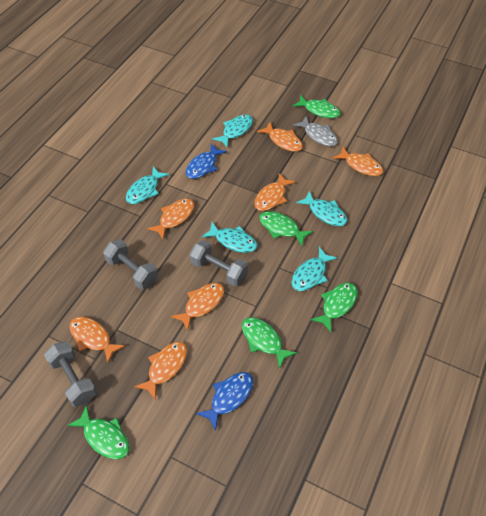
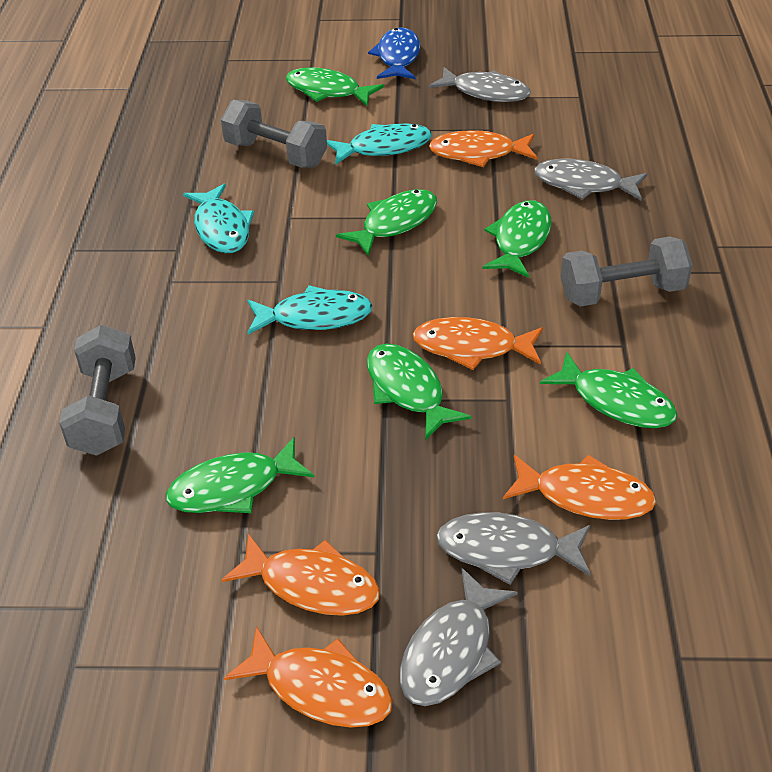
blue fish: [185,144,227,179] [196,372,254,431] = 2 -> [368,27,420,79] = 1
green fish: [67,405,129,459] [242,317,297,369] [259,211,313,246] [292,95,341,118] [311,283,358,332] = 5 -> [166,437,314,513] [286,67,384,106] [336,189,437,257] [367,344,471,440] [482,200,552,278] [540,352,677,428] = 6
grey fish: [293,116,338,146] = 1 -> [400,567,518,706] [429,67,530,102] [436,512,591,585] [534,159,648,200] = 4
orange fish: [69,317,125,363] [134,342,187,399] [147,199,195,240] [171,283,224,331] [254,173,296,211] [257,122,303,152] [333,147,383,176] = 7 -> [222,534,380,616] [224,626,393,728] [413,317,543,370] [429,130,537,167] [503,455,656,520] = 5
turquoise fish: [126,167,169,204] [202,222,258,253] [212,114,253,148] [291,247,338,291] [296,191,347,226] = 5 -> [183,184,254,253] [247,285,373,334] [327,123,432,165] = 3

